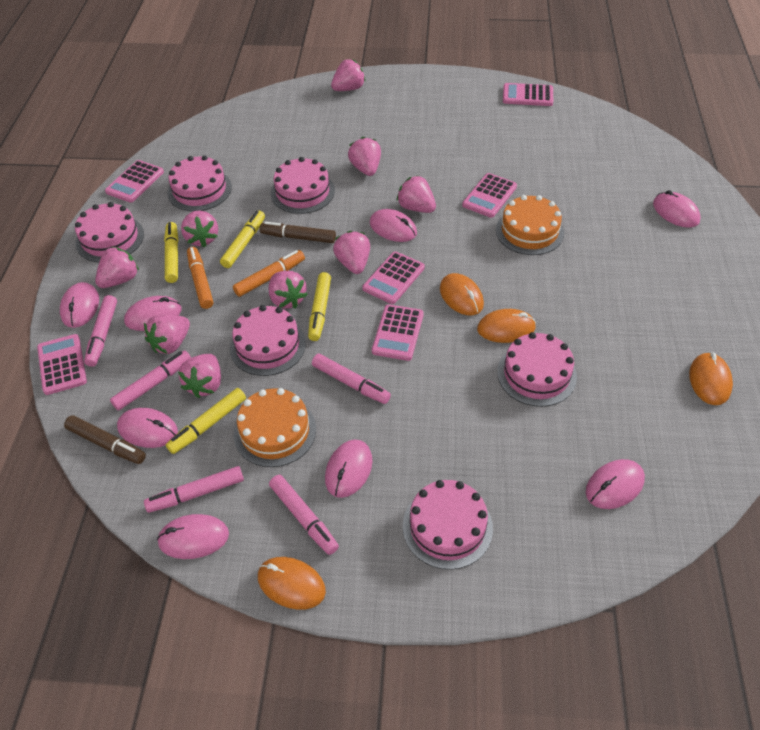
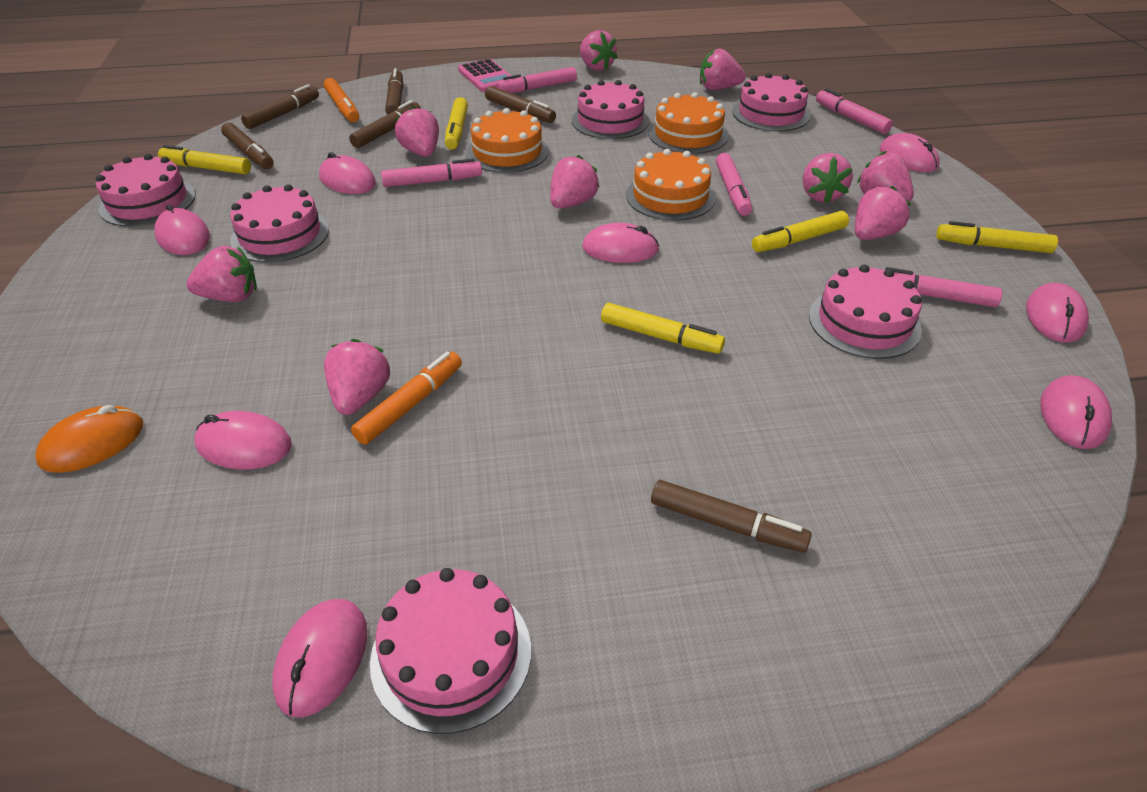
brown marker: [64,415,146,464] [260,221,336,243] = 2 -> [221,123,274,169] [241,84,319,129] [349,100,421,148] [385,68,403,115] [485,86,556,123] [651,480,812,553] = 6
orange cake: [234,388,316,467] [496,195,564,255] = 2 -> [466,108,549,173] [626,149,716,221] [648,92,729,154] = 3
orange mouse: [258,557,326,610] [440,273,484,315] [477,309,536,343] [689,352,733,405] = 4 -> [35,405,143,473] = 1
pink calculator: [37,334,87,395] [105,160,164,203] [362,251,425,304] [372,304,424,361] [462,173,517,218] [503,83,553,106] = 6 -> [458,59,511,92] = 1
yellow marker: [164,222,179,283] [166,388,246,454] [220,210,265,268] [308,272,331,341] = 4 -> [158,145,251,174] [445,97,468,150] [601,303,725,354] [752,211,849,252] [936,221,1058,253] = 5

